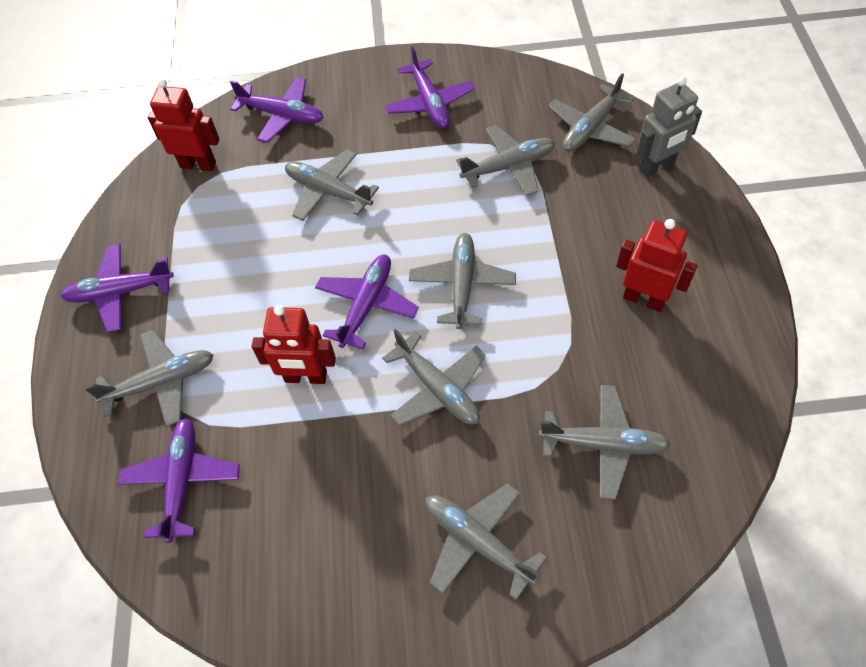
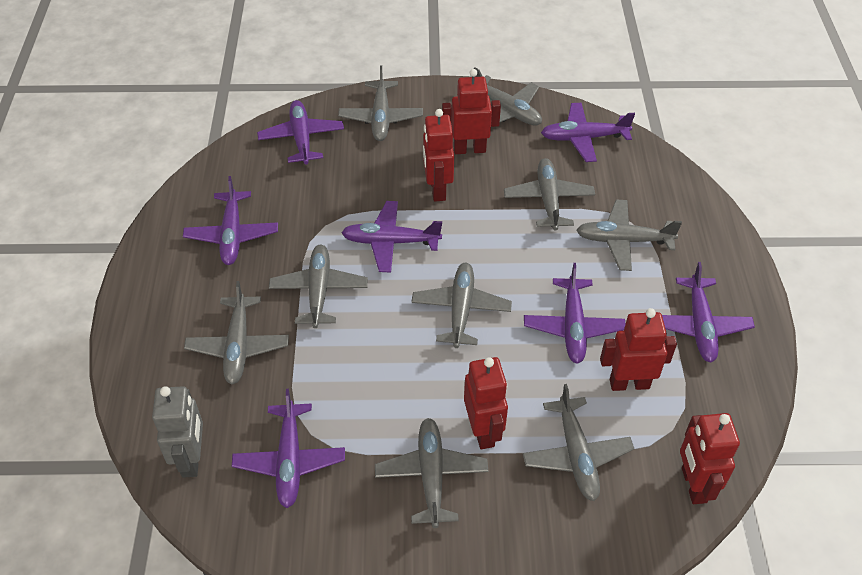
grey plane: [85,330,214,427] [285,149,379,221] [382,329,486,426] [409,233,516,329] [426,483,547,600] [456,125,555,196] [539,385,671,500] [548,73,636,152] = 8 -> [184,281,289,384] [269,244,368,328] [338,66,423,141] [375,418,489,528] [411,263,512,348] [474,67,542,125] [504,158,595,231] [523,384,634,501] [576,199,682,271] = 9
purple plane: [60,244,174,332] [118,418,240,543] [230,77,324,143] [315,255,419,349] [385,46,475,128] = 5 -> [183,176,278,265] [232,389,345,508] [257,100,344,165] [341,201,442,273] [524,263,626,364] [541,103,635,162] [662,262,755,362] = 7
red robot: [148,79,220,171] [252,305,336,384] [616,219,698,312] = 3 -> [423,109,454,201] [442,69,501,154] [464,357,508,449] [600,308,677,391] [680,413,740,504] = 5

